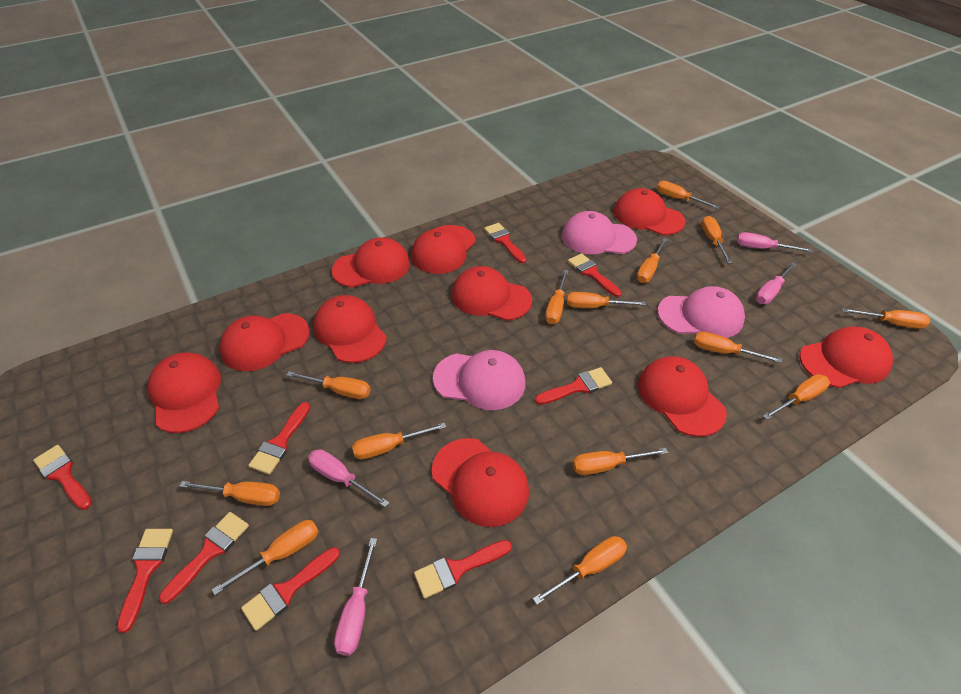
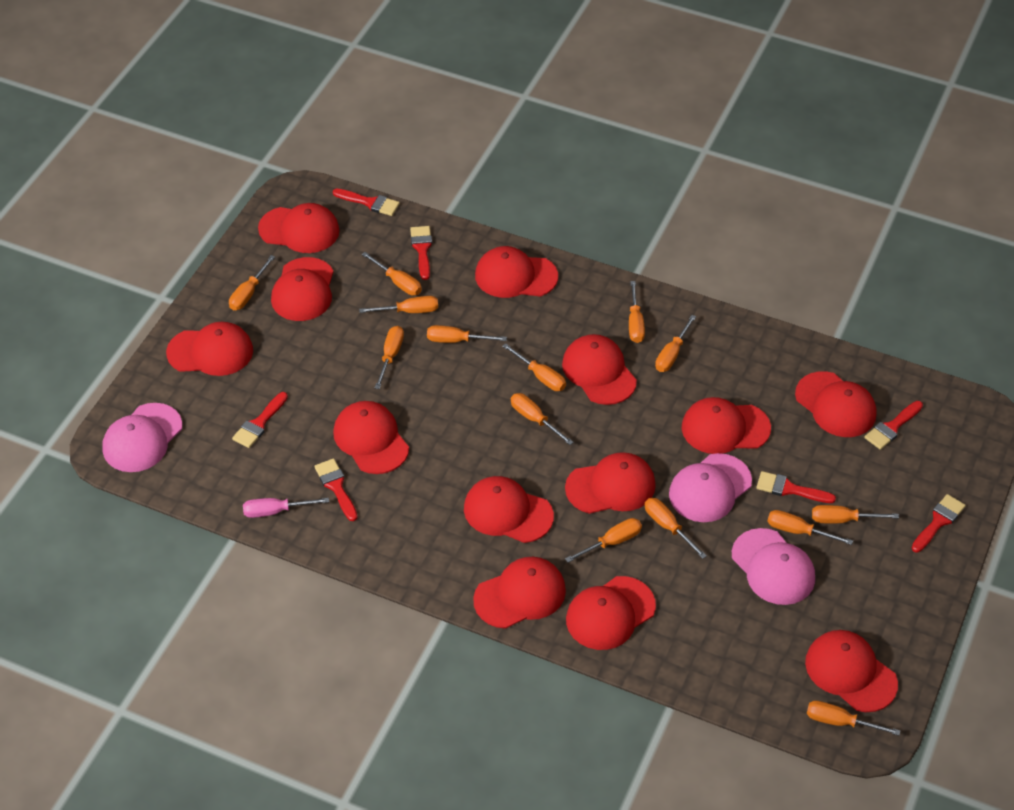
pink screwdriver: [308,449,389,507] [334,538,377,656] [737,232,812,252] [756,262,797,304] = 4 -> [243,498,329,518] = 1
red brush: [33,445,92,510] [117,529,173,633] [159,512,249,604] [241,547,340,631] [248,402,310,475] [414,540,512,599] [484,223,527,263] [535,367,612,405] [568,253,621,297] = 9 -> [232,392,288,448] [314,458,358,521] [333,188,400,216] [410,226,432,280] [756,471,836,503] [864,401,923,450] [912,494,966,552] = 7
red cap: [148,353,221,433] [219,313,310,371] [313,295,387,363] [332,237,410,288] [411,225,476,274] [432,438,529,527] [452,266,532,321] [614,188,685,235] [638,356,727,437] [800,326,893,388] = 10 -> [166,322,253,376] [258,203,340,253] [271,257,334,321] [333,401,409,474] [464,476,554,543] [473,557,566,629] [475,246,558,298] [562,334,637,405] [565,452,656,514] [566,576,656,650] [682,397,771,454] [795,371,877,437] [805,630,898,712] = 13

